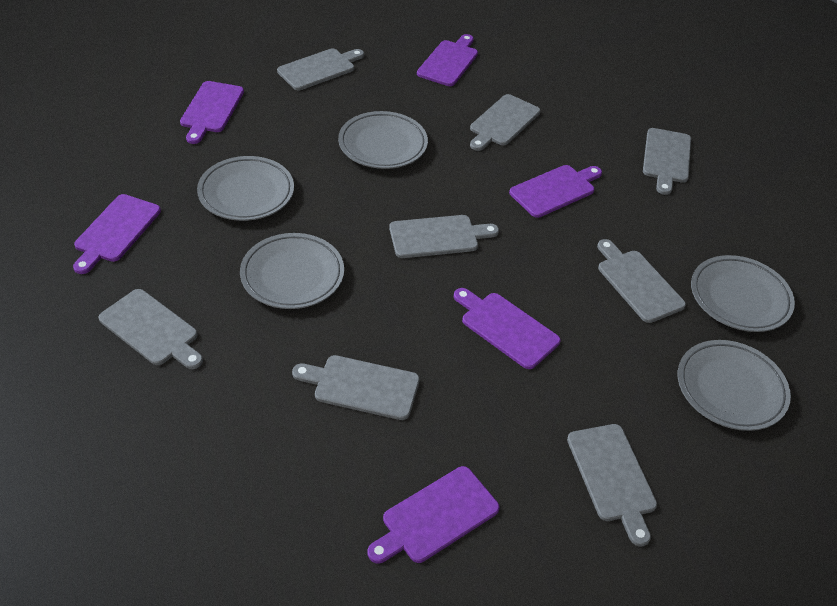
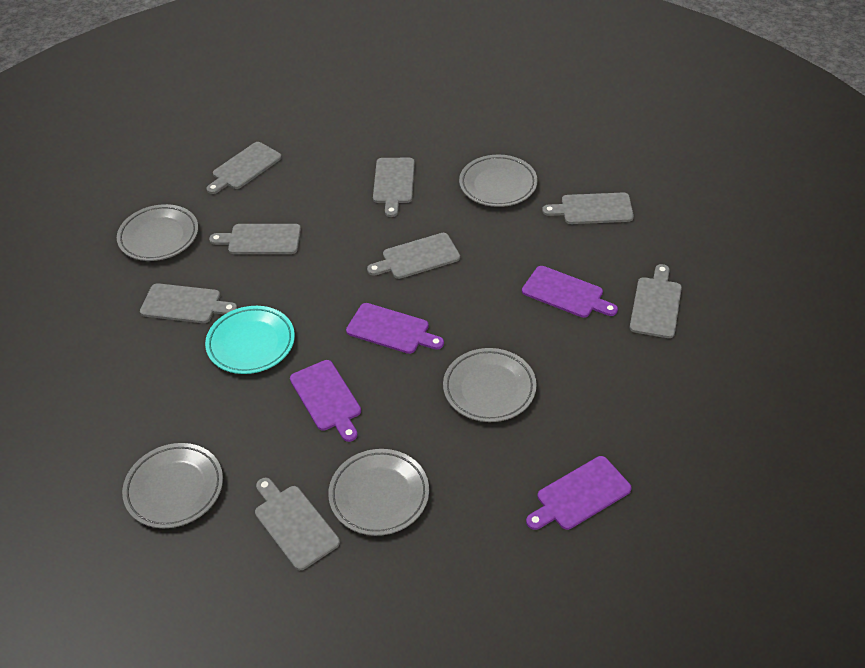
purple cutting board: [73,194,161,274] [180,81,244,144] [368,466,500,563] [417,34,478,86] [454,288,561,369] [509,165,602,218] = 6 -> [290,360,361,442] [346,303,444,354] [522,266,618,318] [526,456,632,530] = 4
turquoise plate: none = 0 -> [205,306,295,374] = 1

